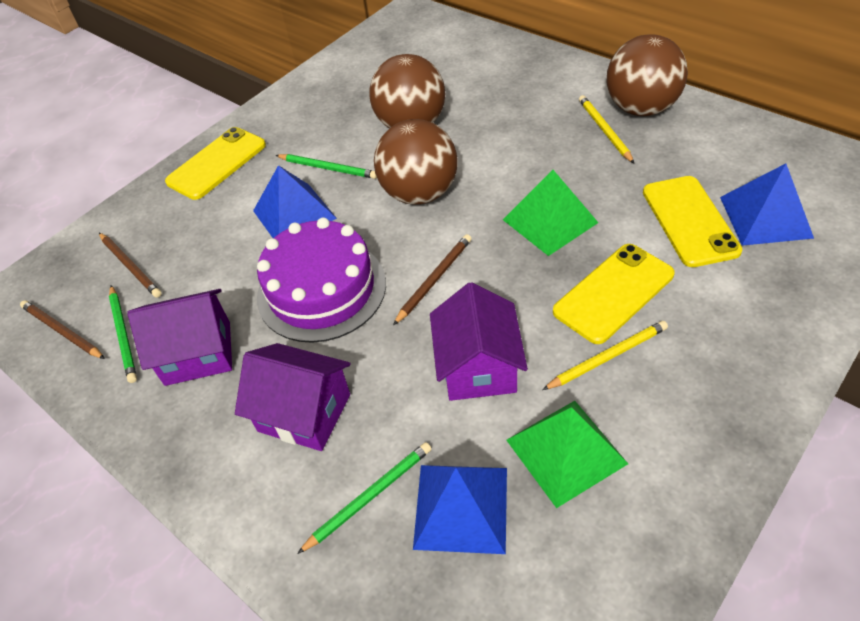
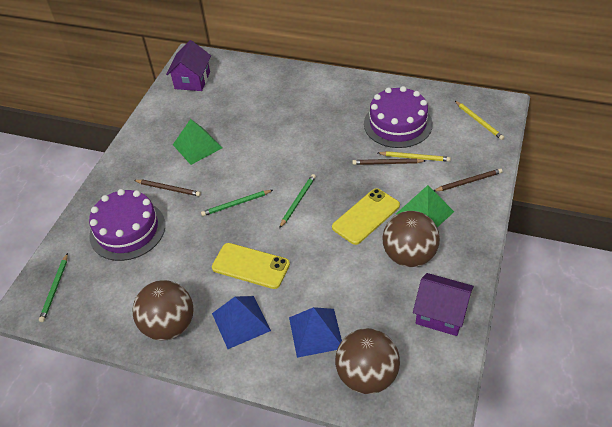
blue pyramid: [253,165,337,238] [413,465,507,554] [720,163,814,246] = 3 -> [212,296,271,349] [289,307,342,358] = 2
purple cake: [257,218,386,343] = 1 -> [89,189,165,261] [364,86,433,148] = 2
purple house: [127,289,232,386] [235,343,351,451] [430,282,528,401] = 3 -> [166,40,211,91] [413,273,474,336] = 2
yellow phone: [165,127,266,200] [553,244,675,344] [643,176,742,267] = 3 -> [212,243,290,289] [332,188,400,245] = 2

